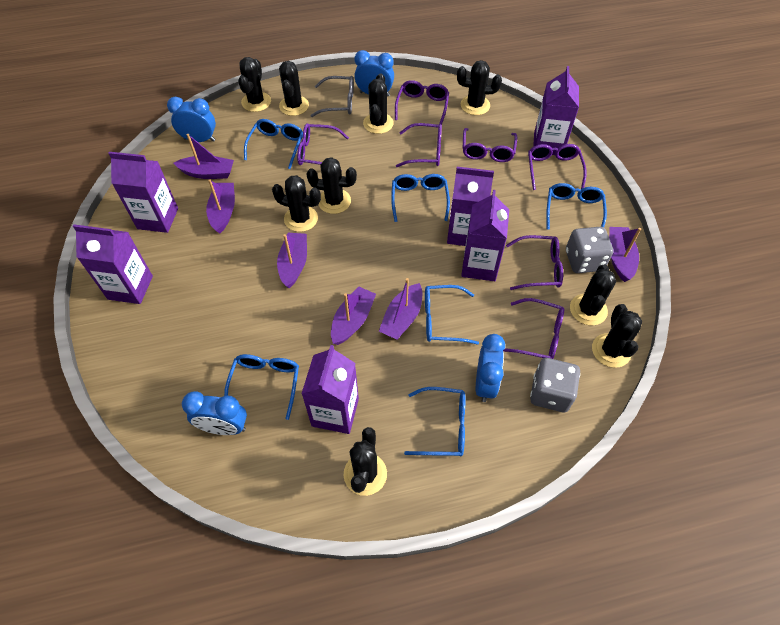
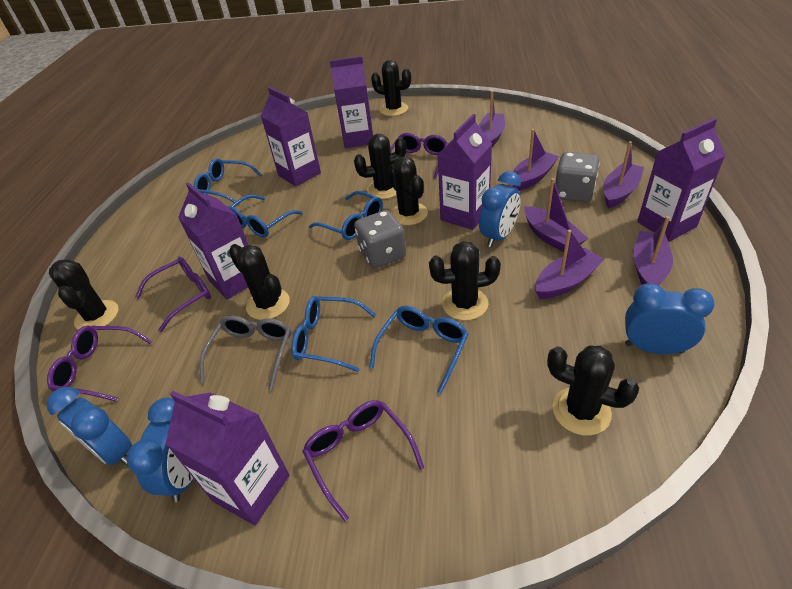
black cactus: [238,57,271,112] [272,175,321,232] [279,61,309,116] [307,157,357,214] [344,427,387,496] [363,73,394,134] [457,60,502,115] [570,264,616,326] [592,304,642,368] = 9 -> [49,259,119,330] [229,244,290,320] [354,134,406,199] [371,60,411,116] [388,156,428,225] [429,241,501,321] [547,346,639,436] = 7
blue glasses: [224,354,299,420] [244,119,303,169] [391,174,450,222] [404,387,466,457] [425,285,479,345] [546,183,607,230] = 6 -> [194,158,262,203] [228,194,303,238] [291,296,376,372] [309,191,383,240] [369,306,469,394] = 5
purple glasses: [297,123,349,165] [395,80,449,125] [396,123,442,167] [463,128,517,162] [503,298,564,359] [506,235,563,290] [528,144,587,190] = 7 -> [47,326,152,401] [135,256,211,332] [302,400,424,521] [390,133,448,179] = 4

